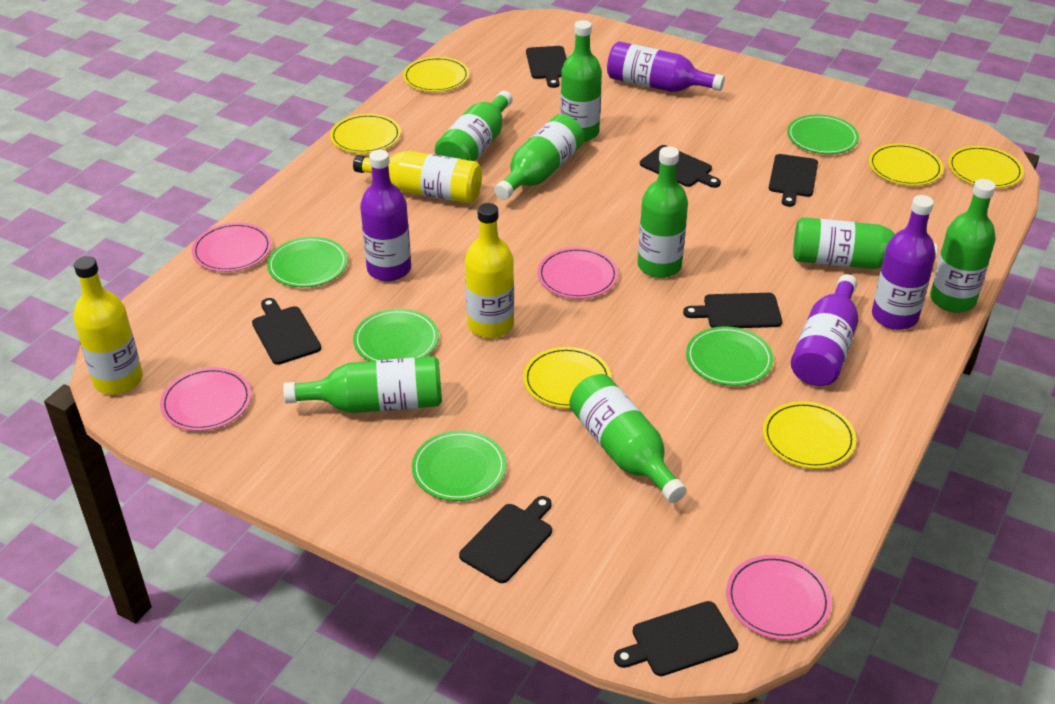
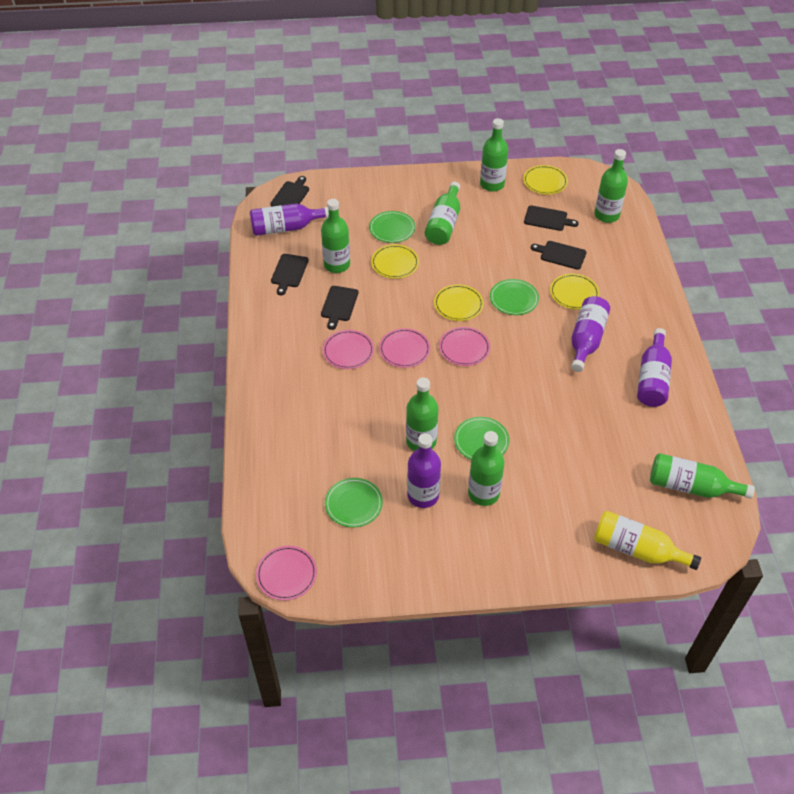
black cutting board: [252,298,321,365] [459,496,552,583] [526,46,567,88] [614,601,738,676] [640,145,721,188] [683,293,782,328] [769,154,818,207] = 7 -> [270,176,309,206] [271,254,308,295] [321,286,359,330] [524,205,579,231] [531,241,587,270] = 5
green bottle: [283,356,442,413] [435,91,513,161] [494,114,584,200] [560,20,602,142] [569,374,687,503] [638,147,688,278] [793,217,937,269] [930,179,996,313] = 8 -> [321,199,350,273] [406,377,438,451] [425,182,460,245] [468,431,505,506] [480,118,508,192] [594,149,628,223] [650,453,755,499] = 7
green plate: [267,237,348,287] [353,309,439,361] [412,430,506,501] [686,326,773,386] [787,115,859,154] = 5 -> [325,478,383,528] [369,211,415,243] [454,417,509,460] [490,279,539,315] = 4
yellow bottle: [73,256,143,395] [353,151,482,203] [465,203,514,338] = 3 -> [594,511,701,570] = 1
yellow plate: [330,114,401,153] [403,57,469,92] [523,347,611,408] [763,401,856,469] [869,143,943,186] [948,146,1024,188] = 6 -> [371,244,419,279] [434,284,484,321] [523,165,568,195] [550,274,600,310] = 4

